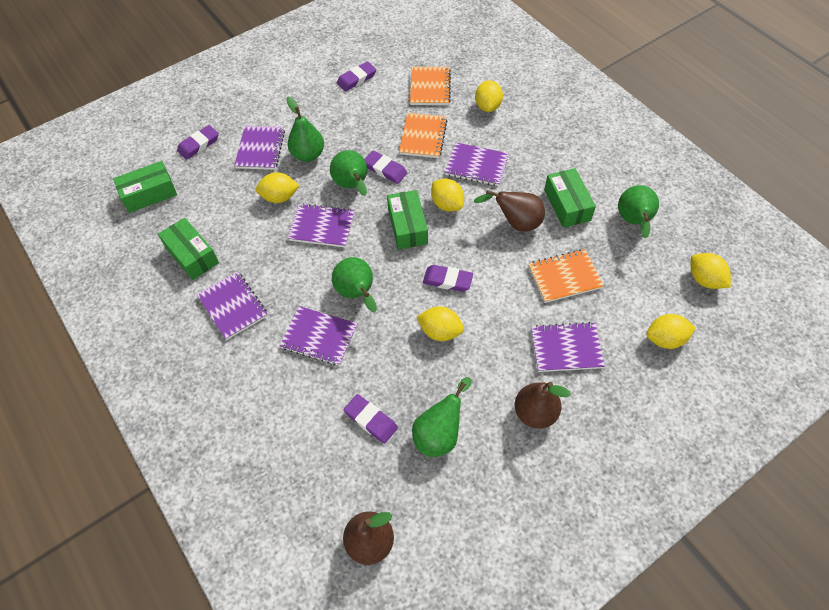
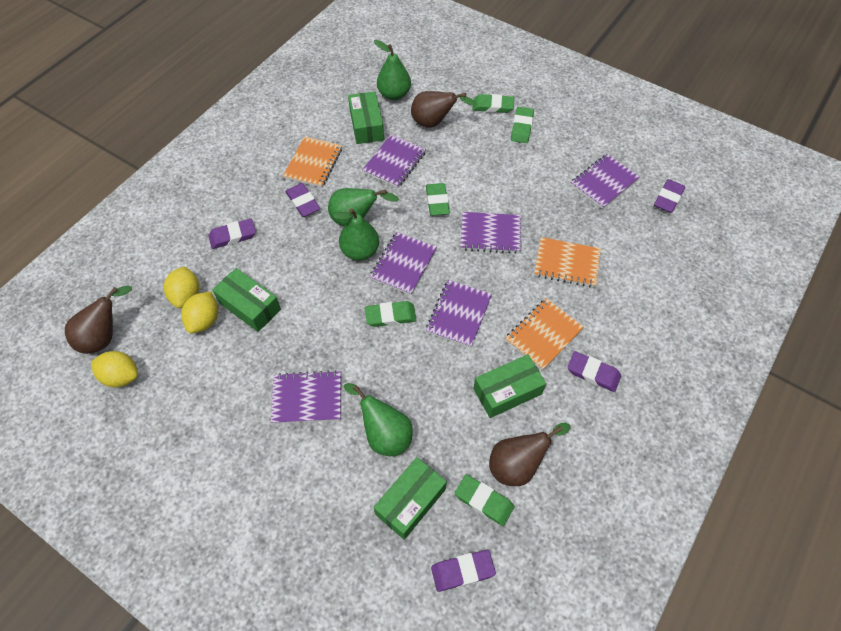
green eraser: none = 0 -> [365,301,416,327] [426,183,450,216] [455,474,514,526] [472,94,514,113] [511,107,534,143] = 5
green pear: [286,97,324,162] [330,150,367,196] [332,257,377,312] [412,377,472,457] [618,185,659,238] = 5 -> [328,188,399,226] [333,208,379,261] [344,383,413,456] [374,40,411,100] = 4
yellow lemon: [256,172,300,203] [417,306,464,341] [431,179,464,212] [475,80,503,112] [646,314,696,349] [690,253,731,289] = 6 -> [91,351,138,388] [164,266,199,308] [181,292,218,334] = 3

